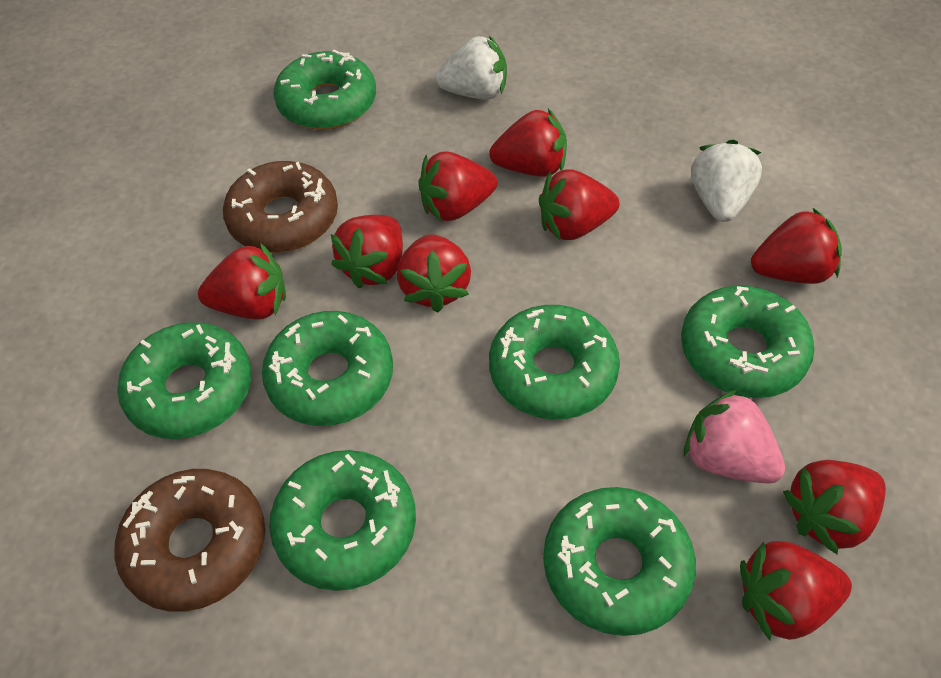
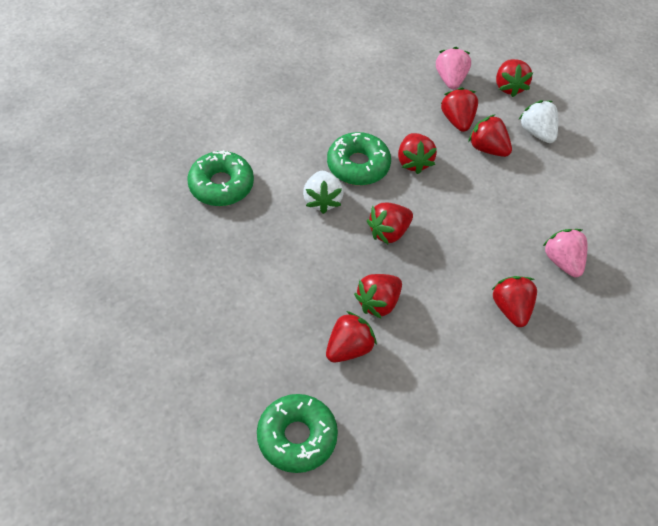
brown donut: [114,469,265,612] [223,161,338,253] = 2 -> none = 0
green donut: [117,322,252,439] [262,311,393,426] [269,450,416,591] [274,50,376,130] [489,305,620,419] [543,487,696,636] [681,285,815,398] = 7 -> [187,150,254,206] [257,394,338,473] [327,132,391,185] = 3
pink strawberry: [684,389,785,483] = 1 -> [436,47,471,89] [543,229,587,277] = 2
red strawberry: [198,243,286,320] [331,215,403,289] [397,234,471,312] [418,151,497,221] [489,109,567,177] [539,169,620,240] [740,541,852,641] [751,208,842,284] [783,460,886,555] = 9 -> [326,311,377,362] [354,274,402,319] [367,203,413,245] [398,133,437,174] [441,87,478,132] [468,114,512,157] [492,276,537,327] [496,59,533,97] = 8

